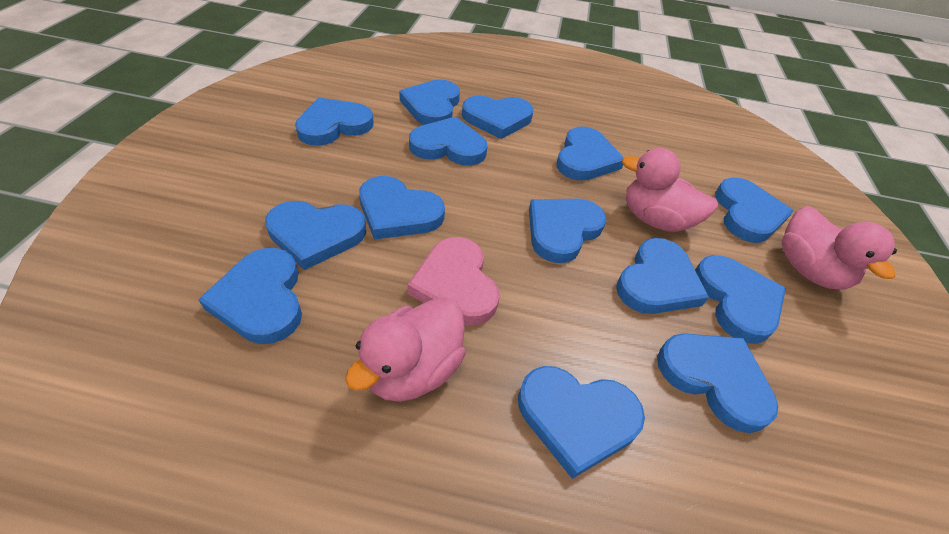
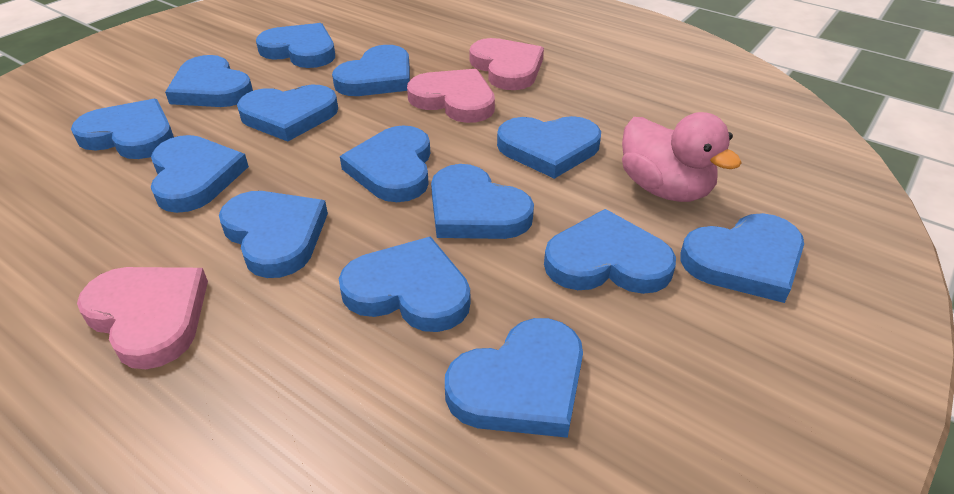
pink duck: [345,297,466,402] [622,148,718,232] [781,206,897,290] = 3 -> [622,112,742,202] = 1
pink heart: [407,237,500,325] = 1 -> [77,267,208,369] [407,69,495,123] [470,38,544,90] = 3

